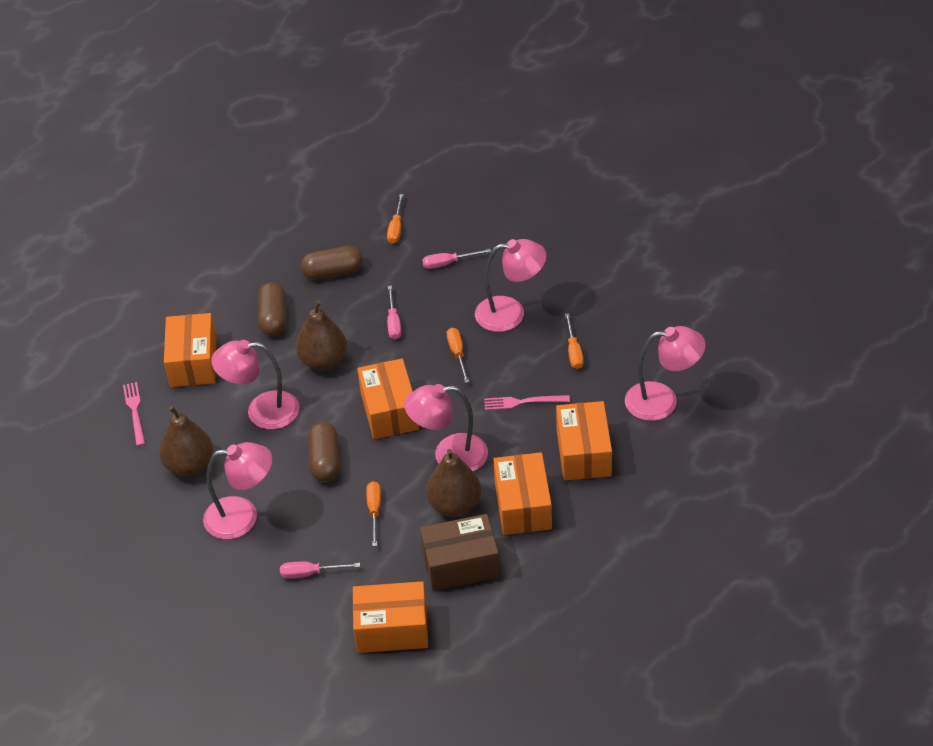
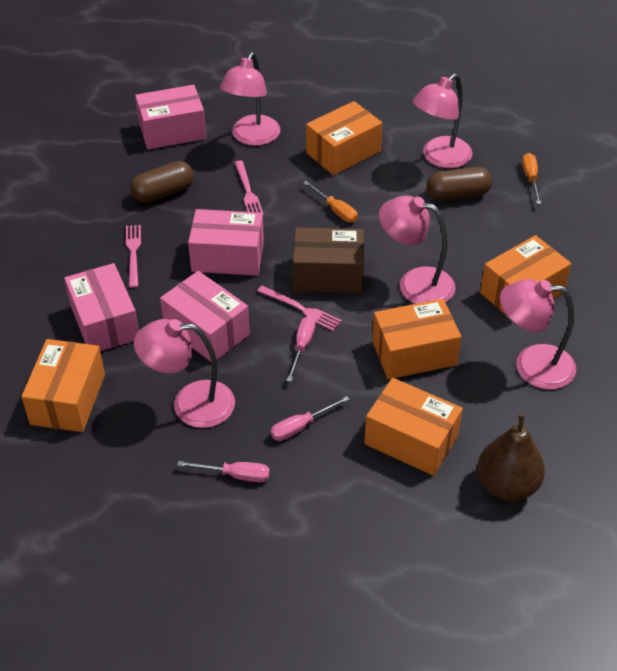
brown capsule: [258,282,286,336] [300,246,363,279] [308,422,340,482] = 3 -> [130,161,194,203] [426,166,492,201] = 2
brown pear: [159,406,214,476] [296,300,347,371] [426,449,481,517] = 3 -> [477,413,545,501] = 1
orange screwdriver: [366,481,381,546] [387,194,404,244] [447,327,469,383] [565,313,584,369] = 4 -> [303,181,358,222] [522,153,541,204] = 2
pink box: none = 0 -> [64,263,139,351] [135,85,206,150] [160,271,250,362] [188,209,264,276] = 4
pink fork: [123,382,145,446] [484,395,570,410] = 2 -> [126,225,141,288] [234,160,264,215] [257,286,342,331] = 3

